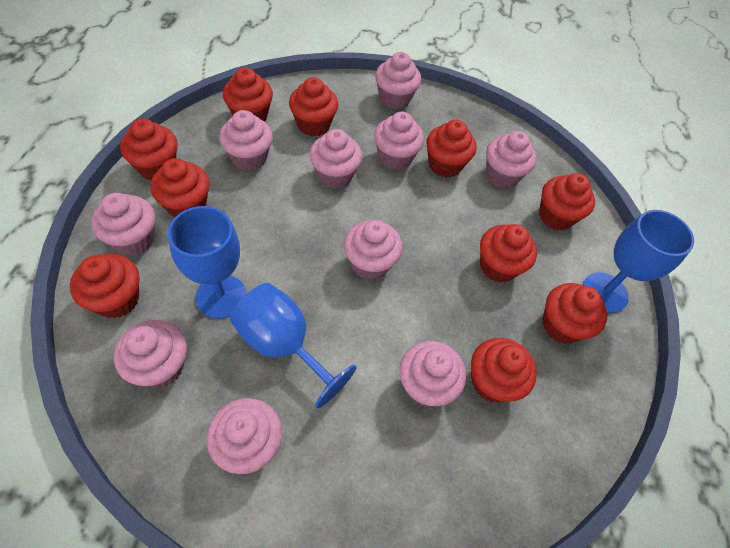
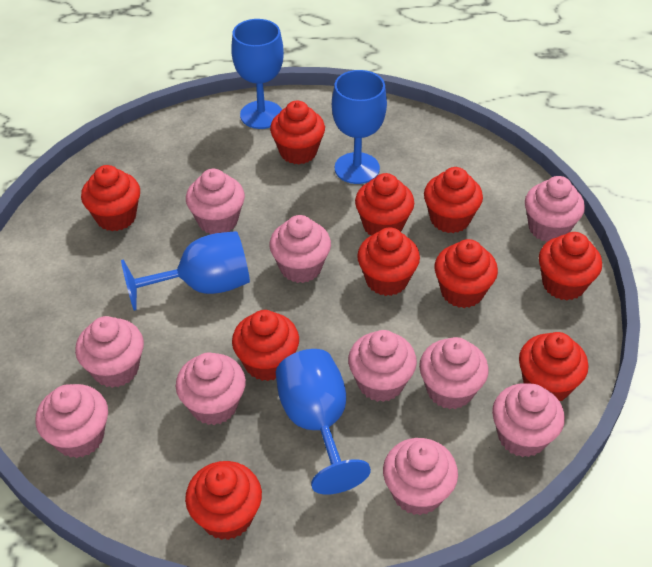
blue goblet: [168,206,246,319] [230,283,357,409] [583,210,694,313] = 3 -> [121,231,250,311] [231,19,284,129] [276,349,371,495] [332,70,387,184] = 4

